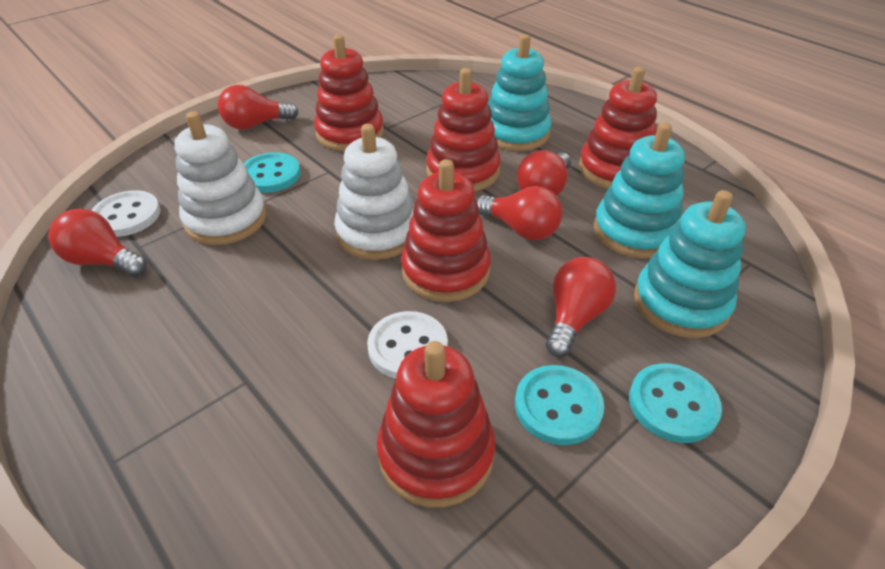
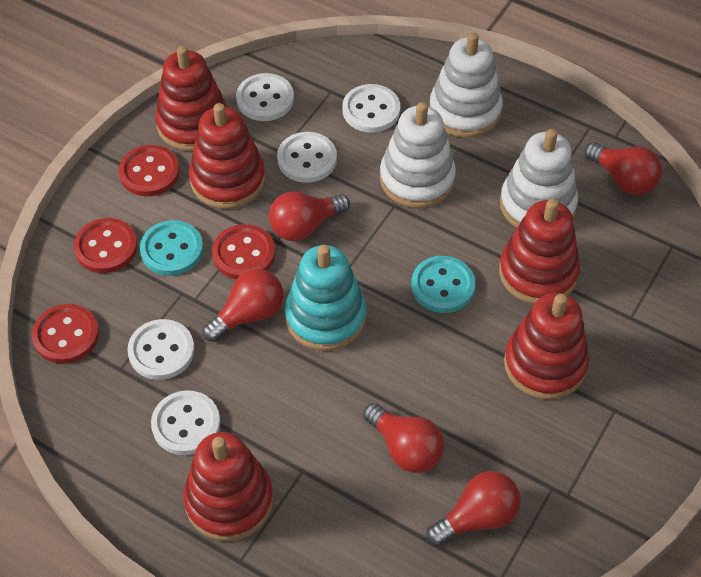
red button: none = 0 -> [32,304,99,364] [74,218,138,273] [119,145,180,196] [212,224,275,279] = 4
turquoise button: [243,152,301,193] [515,365,604,445] [629,363,722,443] = 3 -> [140,220,203,276] [411,256,475,313] = 2
turquoise stacking toy: [488,34,551,151] [594,122,685,258] [634,190,746,338] = 3 -> [285,245,366,351] = 1
white button: [92,190,161,237] [367,311,448,379] = 2 -> [127,319,195,380] [151,390,220,455] [236,73,294,121] [277,132,337,183] [342,84,400,133] = 5
white stacking toy: [174,111,267,245] [334,124,414,260] = 2 -> [380,102,456,208] [429,32,503,138] [500,129,578,228] = 3

